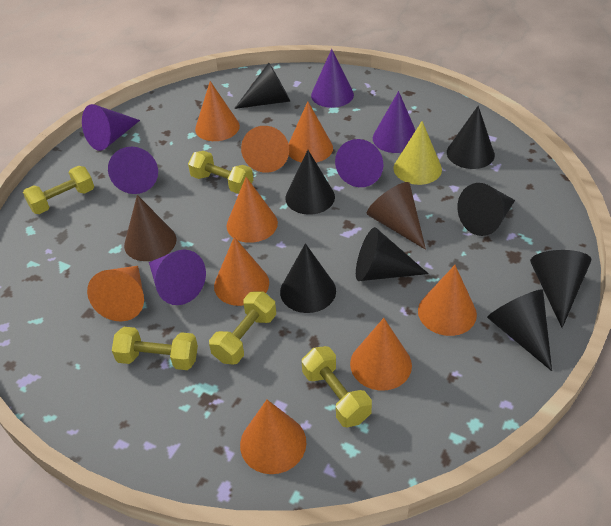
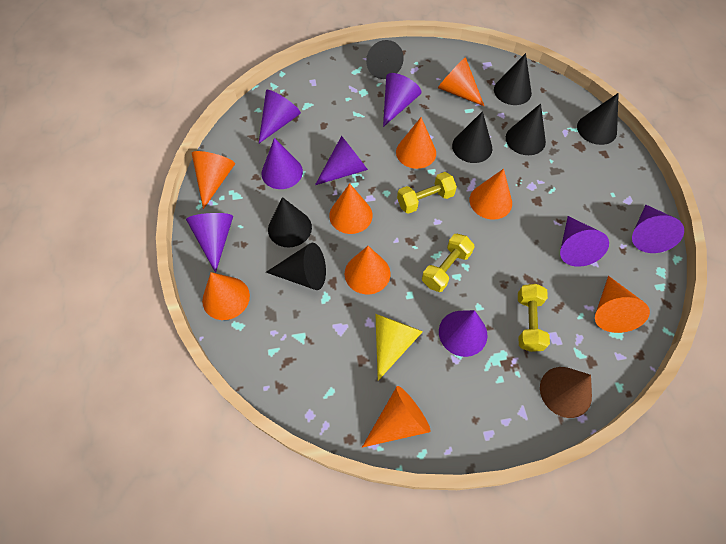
black cone: [234,63,291,109] [280,243,336,313] [285,150,335,215] [356,227,429,281] [447,106,495,169] [458,183,515,236] [487,289,552,371] [530,250,591,328] = 8 -> [266,243,326,290] [268,197,312,248] [366,40,404,79] [452,111,492,163] [494,53,532,105] [506,103,546,155] [577,93,619,145] = 7
brown cone: [124,195,176,261] [367,182,426,250] = 2 -> [540,367,592,418] = 1
purple cone: [82,104,140,151] [108,147,158,194] [149,249,206,305] [311,49,354,108] [335,139,383,187] [373,91,416,153] = 6 -> [186,213,233,273] [259,90,301,143] [261,138,303,189] [315,136,368,185] [383,73,422,127] [439,310,488,357] [560,216,609,267] [632,205,684,253] = 8
yellow dumbbell: [23,166,94,214] [112,327,198,370] [188,151,253,194] [209,291,276,365] [302,346,372,428] = 5 -> [397,172,457,214] [422,234,475,292] [518,284,550,352] = 3

